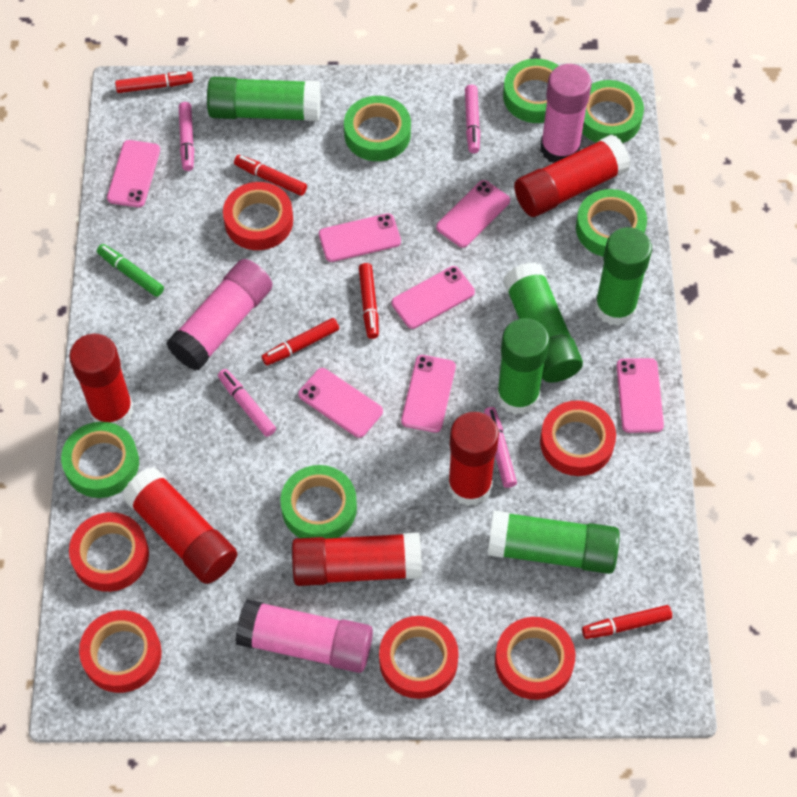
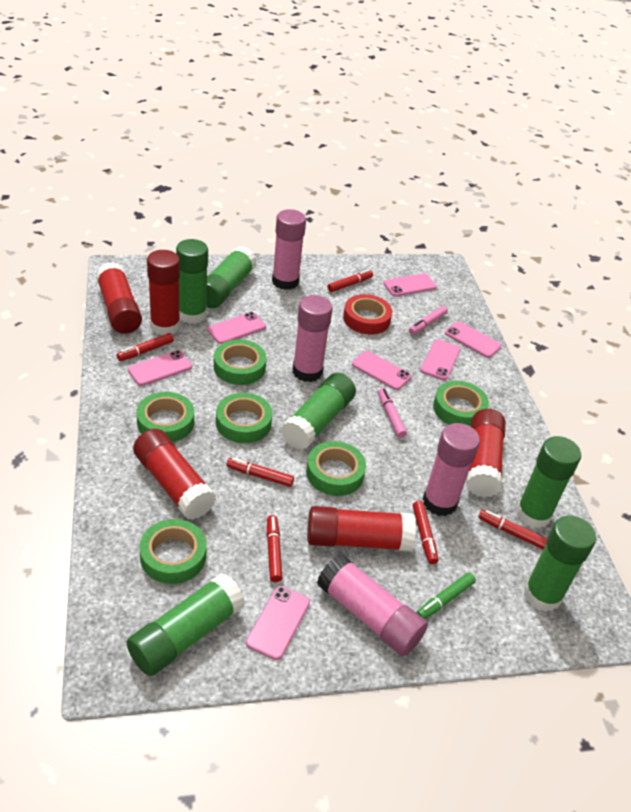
green glue stick: [207,77,321,121] [488,510,620,574] [497,318,549,415] [503,262,583,383] [594,227,652,326] = 5 -> [126,573,245,676] [176,239,208,324] [206,246,257,309] [281,373,356,450] [516,436,581,529] [524,515,596,612] = 6
pink glue stick: [166,259,273,370] [235,599,373,673] [541,64,592,163] = 3 -> [272,209,306,290] [292,295,333,382] [317,554,428,656] [423,423,480,516] = 4
pink marker: [179,102,194,171] [218,369,276,437] [465,84,480,153] [484,407,517,488] = 4 -> [378,388,407,438] [409,306,448,335] = 2
red marker: [115,71,193,93] [234,155,307,196] [261,318,339,366] [359,263,379,339] [582,605,672,639] = 5 -> [117,333,174,361] [226,458,294,487] [267,515,283,582] [327,269,373,292] [413,501,438,564] [478,510,547,549] = 6
red tape: [69,512,149,592] [79,610,162,693] [223,182,293,250] [379,616,459,699] [495,617,575,700] [540,400,616,476] = 6 -> [343,294,392,335] = 1

